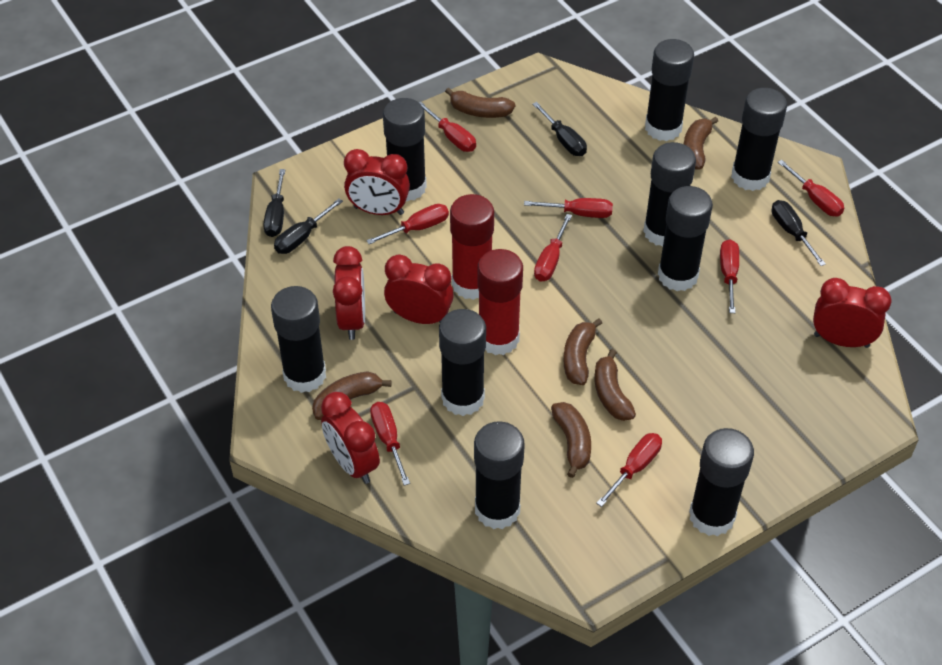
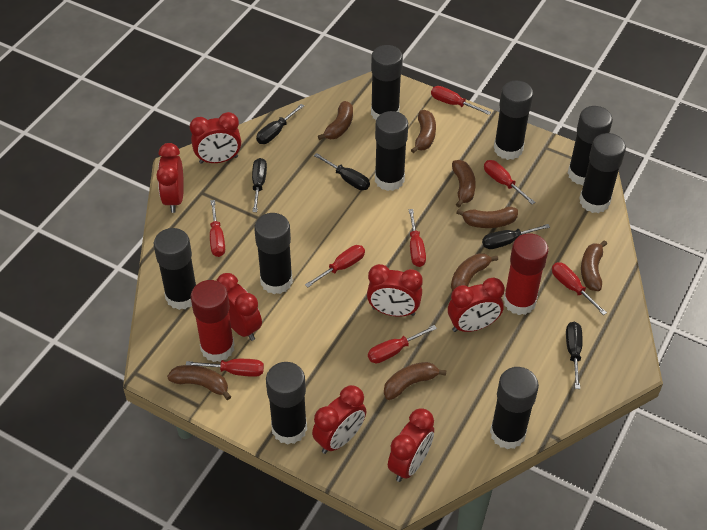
black screwdriver: [263,169,285,237] [274,199,343,254] [532,102,587,156] [772,200,826,266] = 4 -> [252,158,267,212] [256,104,304,144] [314,153,370,190] [482,224,550,249] [566,322,583,389] = 5
brown banana: [312,371,392,420] [445,88,515,118] [551,402,591,478] [564,318,602,385] [595,349,636,421] [684,116,718,170] = 6 -> [167,365,231,400] [318,101,353,140] [384,362,446,400] [411,110,436,153] [451,253,498,292] [452,160,476,207] [456,207,518,228] [581,240,607,291] = 8
red clock: [321,392,380,484] [333,246,365,340] [344,149,410,215] [384,255,454,324] [813,278,892,348] = 5 -> [156,143,184,213] [190,112,241,164] [216,273,262,341] [312,385,366,454] [367,264,423,317] [388,409,434,482] [448,278,505,332] = 7

